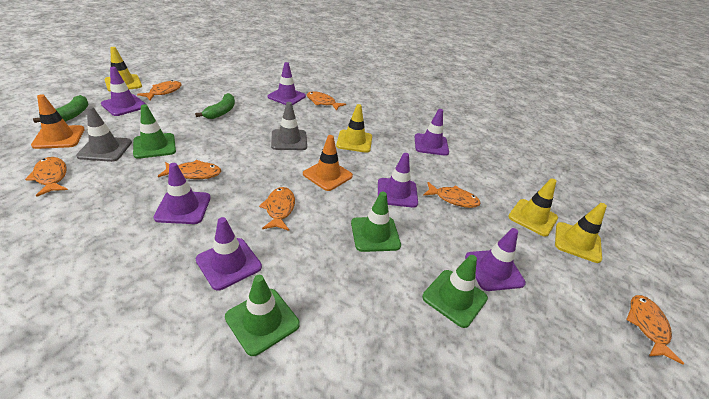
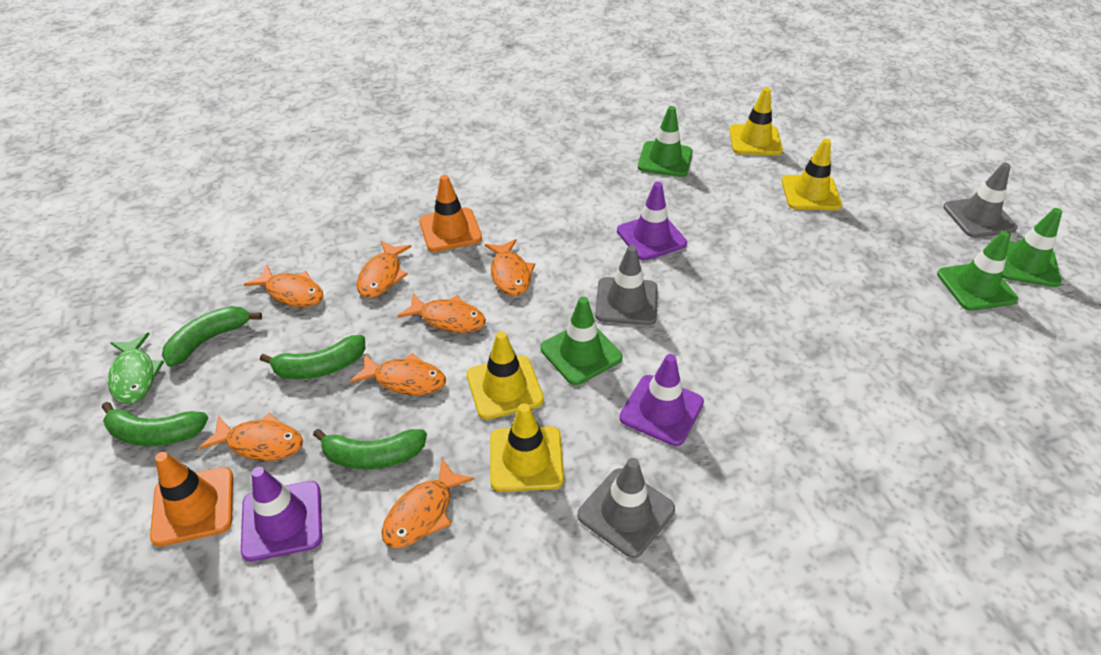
green banana: [33,95,88,123] [195,93,235,119] = 2 -> [102,402,208,446] [162,306,262,367] [260,335,365,379] [313,429,427,469] = 4
green fish: none = 0 -> [108,332,164,404] = 1
grey traffic cone: [76,106,132,162] [271,102,307,150] = 2 -> [577,458,675,558] [595,245,657,325] [943,163,1018,238] = 3
purple traffic cone: [101,67,147,116] [153,163,211,224] [196,217,262,291] [268,62,306,105] [378,153,418,208] [415,109,449,156] [465,228,526,291] = 7 -> [241,467,322,562] [617,182,687,260] [619,354,704,446] = 3

